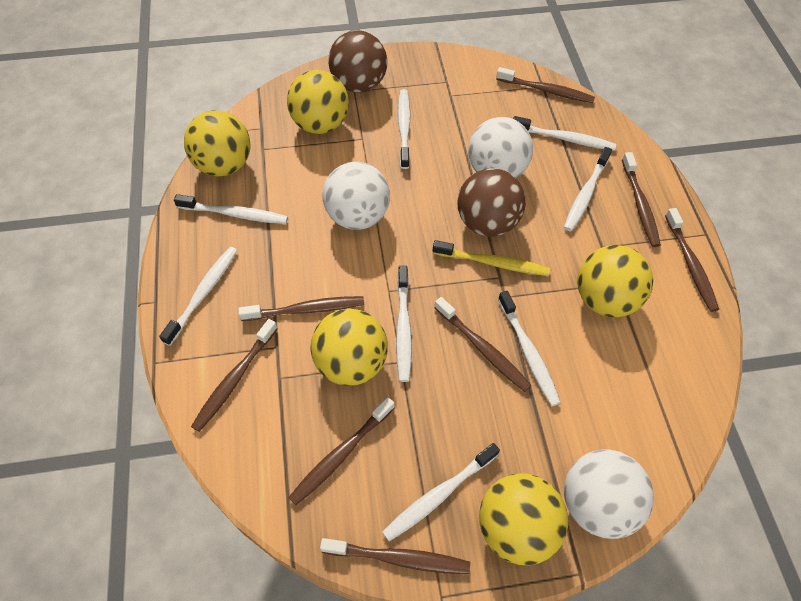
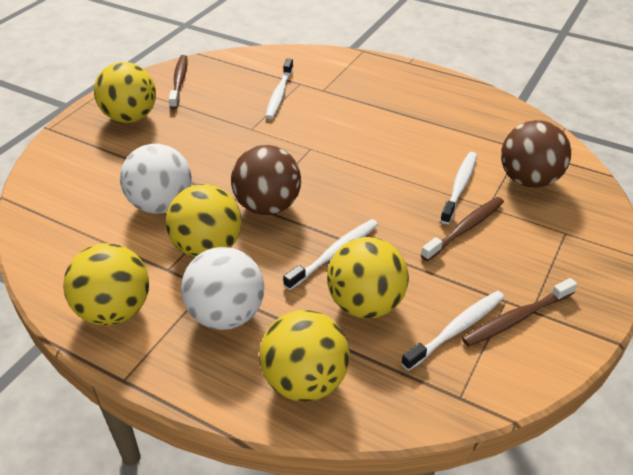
brown toothbrush: [191,319,278,432] [238,296,364,321] [288,397,394,505] [320,538,470,574] [434,297,532,392] [496,67,595,103] [622,152,661,247] [665,208,719,312] = 8 -> [169,55,187,109] [421,197,504,261] [462,278,577,347] = 3
white ball: [322,162,390,230] [468,117,533,178] [564,449,654,539] = 3 -> [120,144,192,214] [181,247,264,330] = 2
white toothbrush: [159,247,238,346] [174,194,288,224] [382,443,500,541] [396,266,412,382] [398,89,411,169] [498,291,561,406] [513,116,616,151] [564,147,612,231] = 8 -> [266,59,293,119] [283,219,378,290] [401,291,505,371] [440,152,477,224] = 4
yellow toothbrush: [433,240,550,276] = 1 -> none = 0

